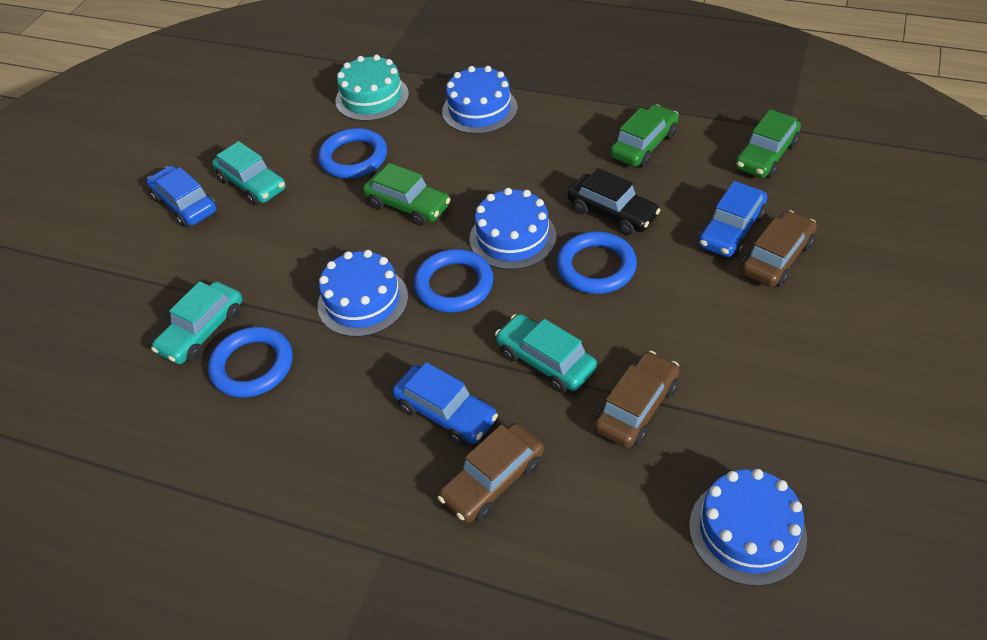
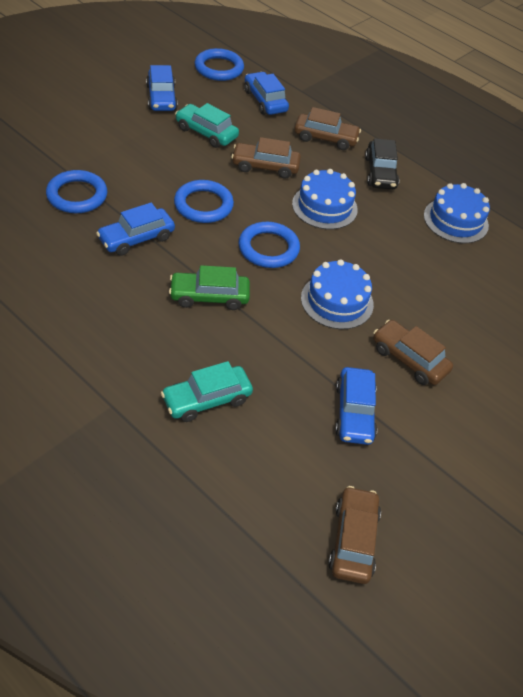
blue cake: [318,250,408,337] [442,66,517,134] [469,188,556,270] [689,469,807,586] = 4 -> [292,169,358,229] [301,259,374,329] [424,183,490,243] = 3
blue car: [147,166,217,227] [392,362,498,446] [698,181,767,257] = 3 -> [96,203,175,256] [146,65,178,111] [244,72,289,115] [335,367,377,445] = 4
brown car: [438,423,544,523] [594,351,680,448] [741,210,817,287] = 3 -> [231,137,301,179] [294,107,361,150] [328,486,381,584] [373,320,453,385] = 4
green car: [363,163,451,226] [610,104,679,167] [735,109,801,178] = 3 -> [169,265,250,310] = 1
turquoise cake: [336,55,409,121] = 1 -> none = 0
turquoise car: [151,281,243,364] [212,141,286,205] [495,314,597,392] = 3 -> [161,361,253,422] [175,103,239,148] = 2

